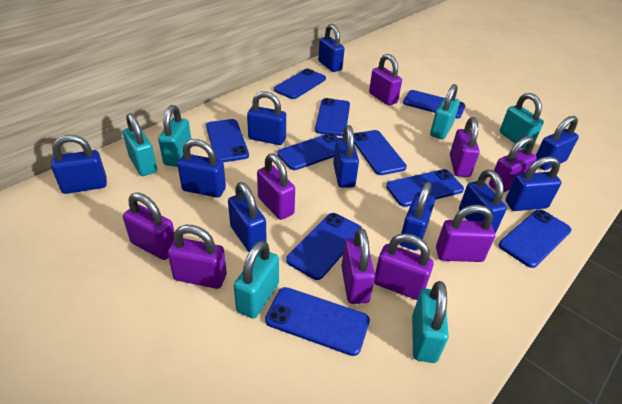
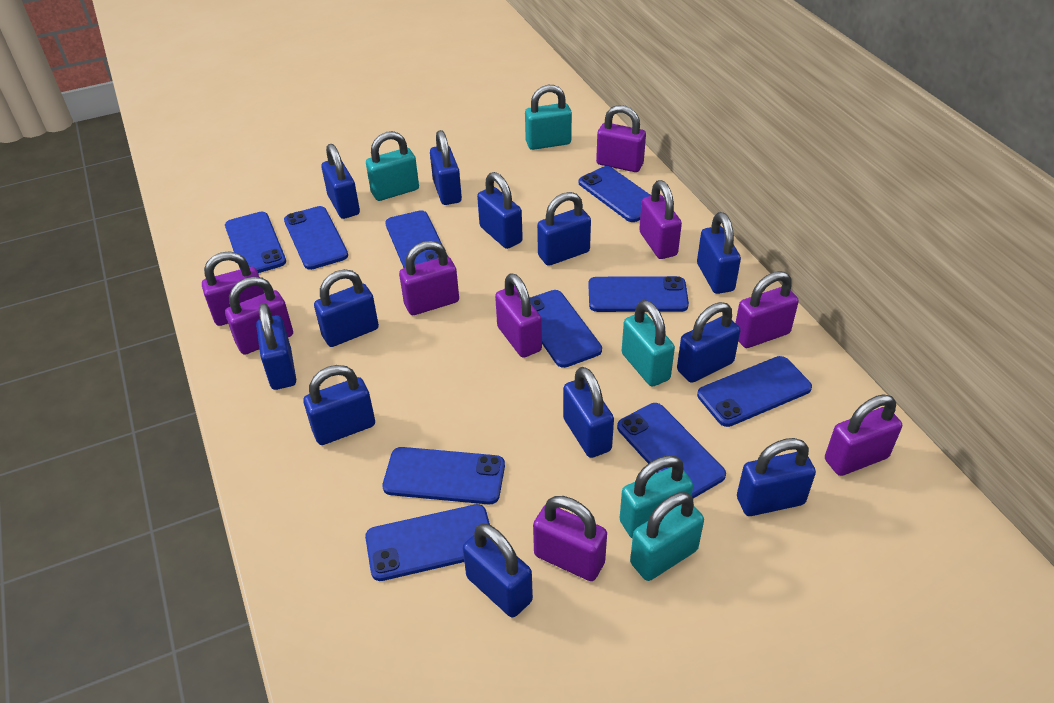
blue padlock: [51,135,107,194] [178,139,226,198] [228,182,267,252] [247,91,286,145] [318,24,345,72] [333,125,359,188] [400,182,435,251] [459,170,507,233] [506,156,562,211] [536,116,579,170] = 10 -> [256,303,296,390] [303,365,375,445] [314,269,379,347] [321,144,360,219] [430,130,462,205] [463,523,533,617] [477,172,523,249] [537,192,591,266] [563,367,614,458] [677,302,740,383] [697,212,741,294] [737,438,816,516] = 12
turquoise padlock: [123,113,157,176] [158,105,191,167] [234,240,279,319] [412,281,449,363] [430,84,460,139] [500,93,544,149] = 6 -> [366,131,419,201] [525,85,572,150] [620,455,693,539] [622,300,675,387] [630,492,704,581] = 5

